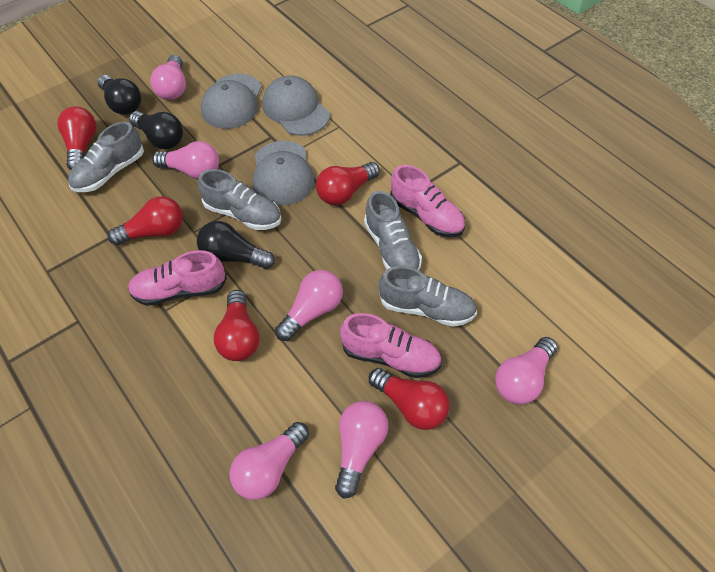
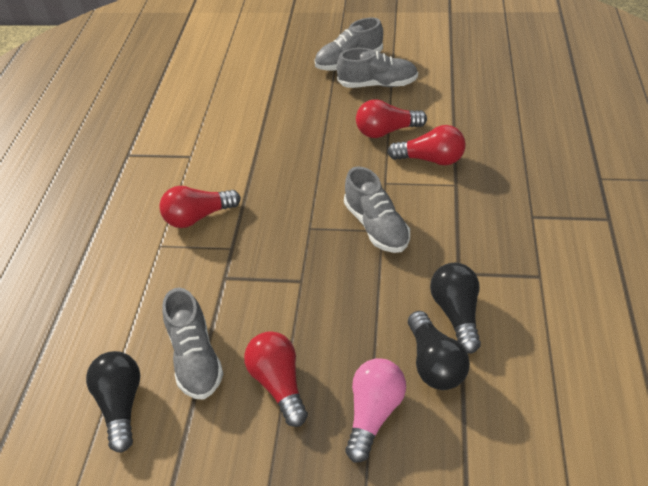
grey cap: [201,74,262,129] [253,141,314,205] [262,75,330,136] = 3 -> none = 0
pink light bulb: [150,55,186,100] [152,141,219,179] [230,422,309,500] [275,270,343,341] [335,401,388,499] [495,337,557,404] = 6 -> [345,358,406,462] = 1
pink shoe: [128,250,227,306] [340,313,442,378] [390,165,465,237] = 3 -> none = 0
red light bulb: [57,106,96,170] [108,196,183,245] [214,290,260,361] [316,162,380,205] [369,368,450,430] = 5 -> [159,186,241,228] [244,331,308,427] [356,99,427,138] [387,125,465,165] = 4

